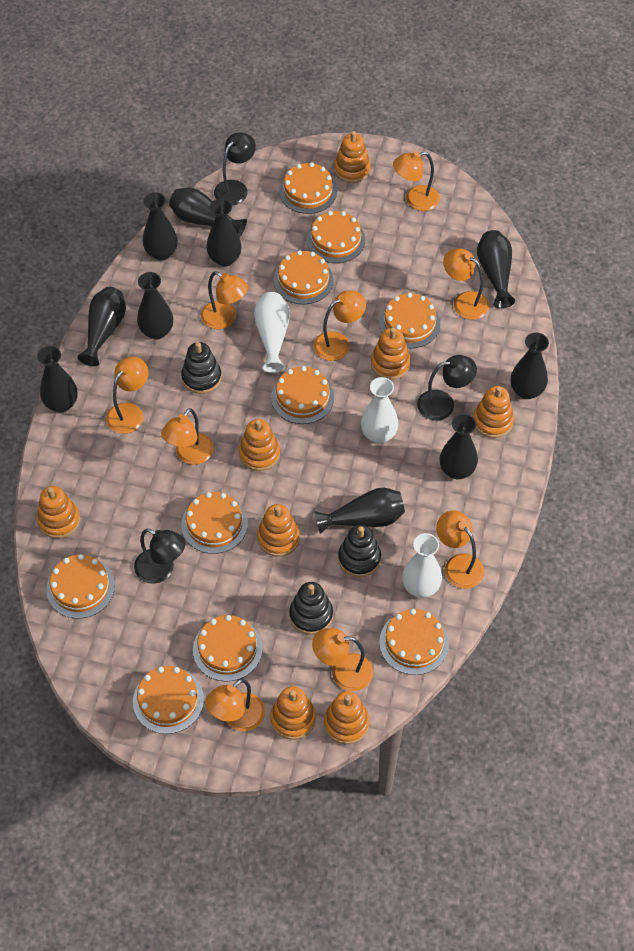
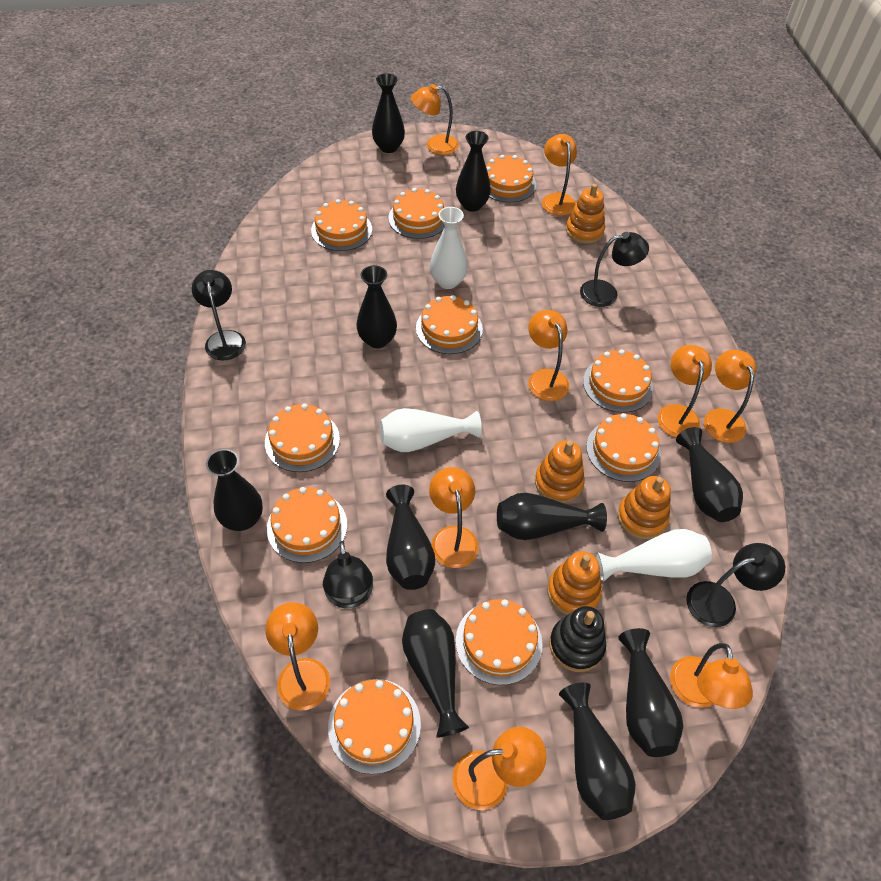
black lamp: [134,529,185,584] [214,132,256,205] [417,355,477,421] = 3 -> [192,270,246,361] [323,541,373,609] [580,232,649,307] [686,543,785,627] = 4
black stacking toy: [181,342,222,394] [289,582,333,635] [338,525,381,577] = 3 -> [549,606,606,672] = 1
orange stacking toy: [37,486,80,538] [239,419,280,471] [257,504,300,557] [270,686,316,740] [324,691,370,744] [334,131,371,183] [371,328,411,380] [473,386,514,438] = 8 -> [535,440,585,503] [547,551,602,615] [566,184,605,244] [617,476,671,539] = 4

